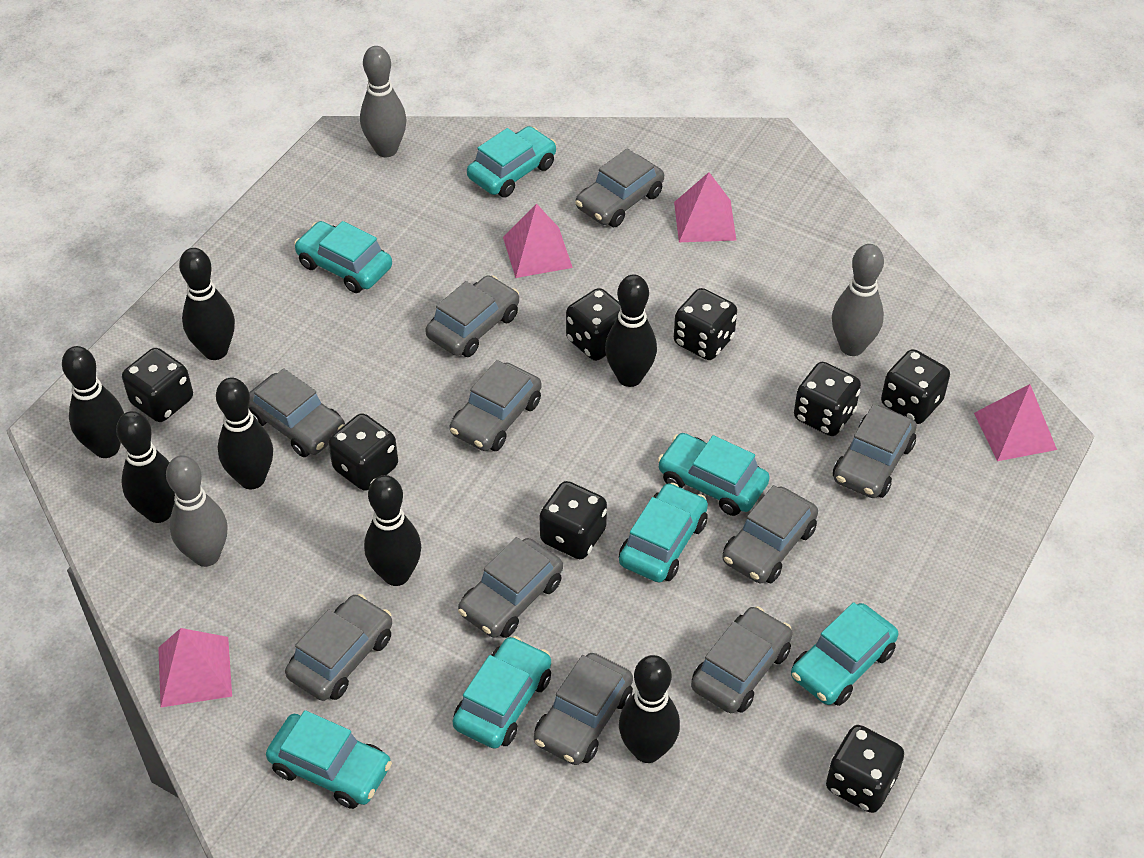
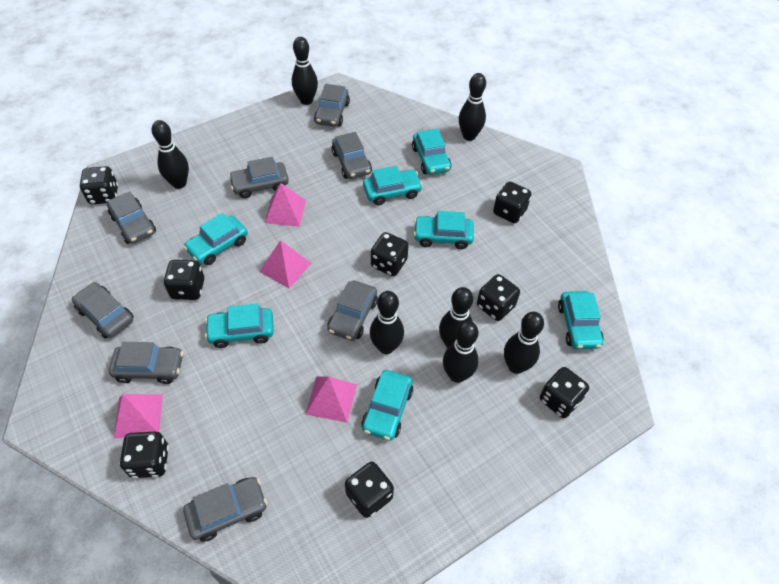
grey bowling pin: [166,455,227,567] [360,46,407,157] [832,244,884,356] = 3 -> none = 0
grey car: [249,368,345,457] [285,594,392,701] [425,275,519,357] [450,360,542,451] [458,537,563,638] [534,653,633,765] [576,149,664,227] [691,606,792,713] [722,485,818,583] [833,404,917,498] = 10 -> [72,282,134,339] [107,191,156,244] [109,342,183,384] [183,477,267,542] [229,157,289,198] [314,84,350,127] [328,281,378,341] [331,132,372,179] = 8

